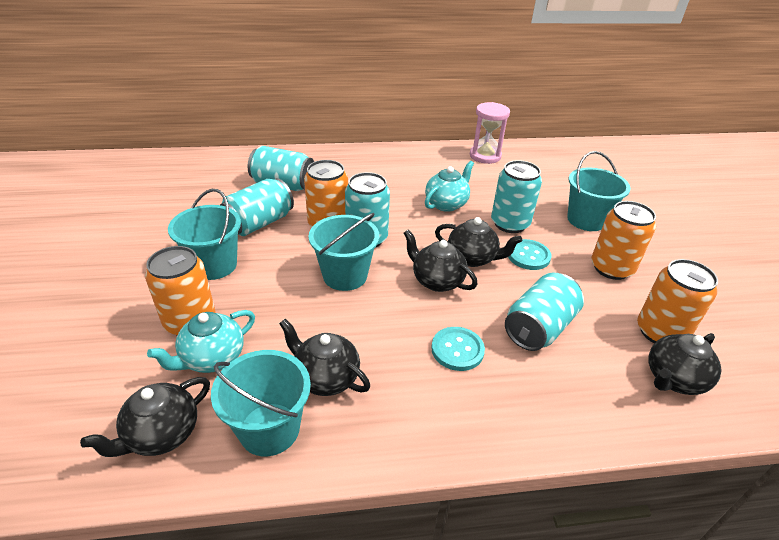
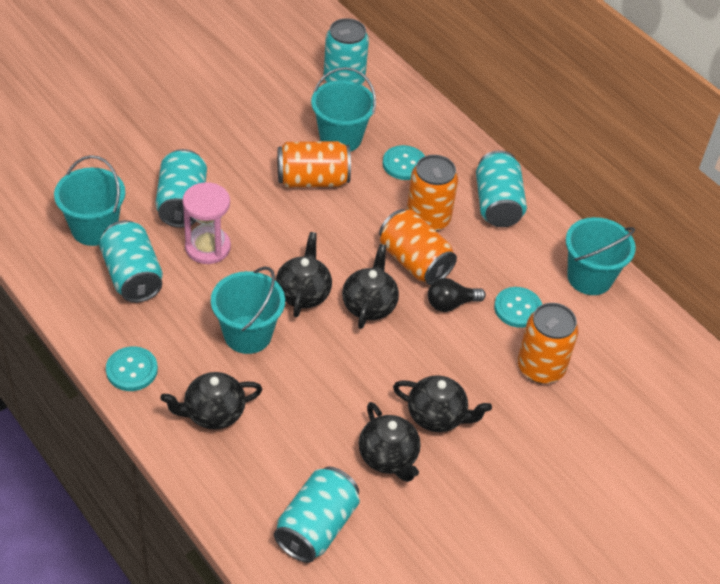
black light bulb: none = 0 -> [428,278,486,312] = 1
turquoise button: [431,327,485,371] [508,239,551,270] = 2 -> [106,346,158,391] [383,145,425,180] [494,287,542,328] = 3
turquoise teapot: [147,310,255,373] [425,161,474,212] = 2 -> none = 0

